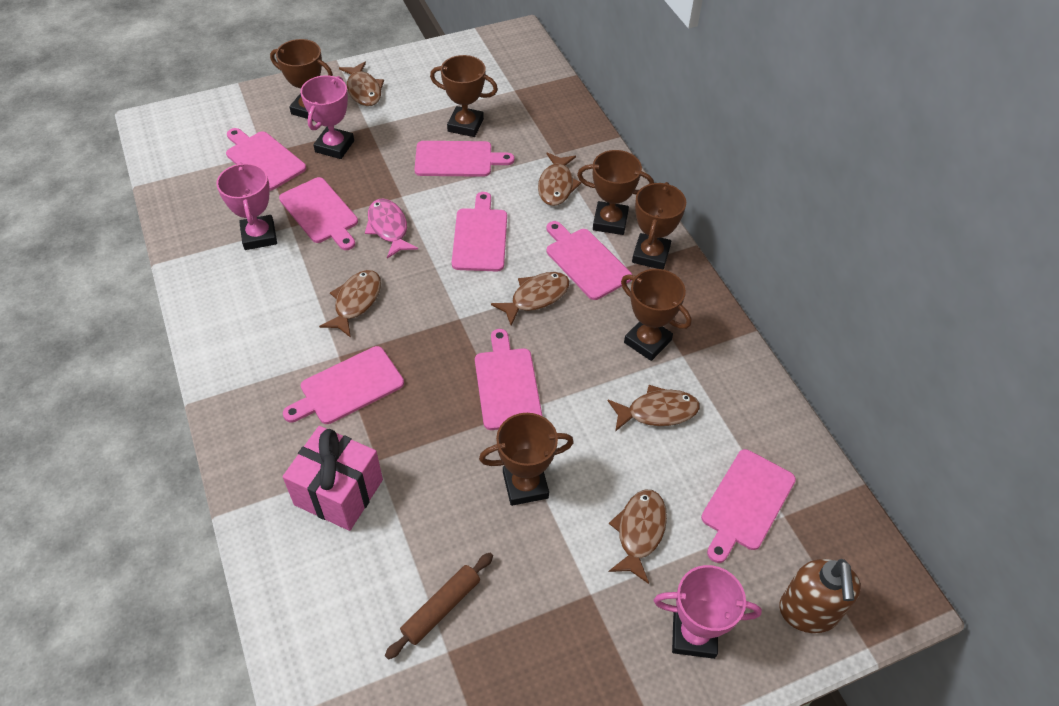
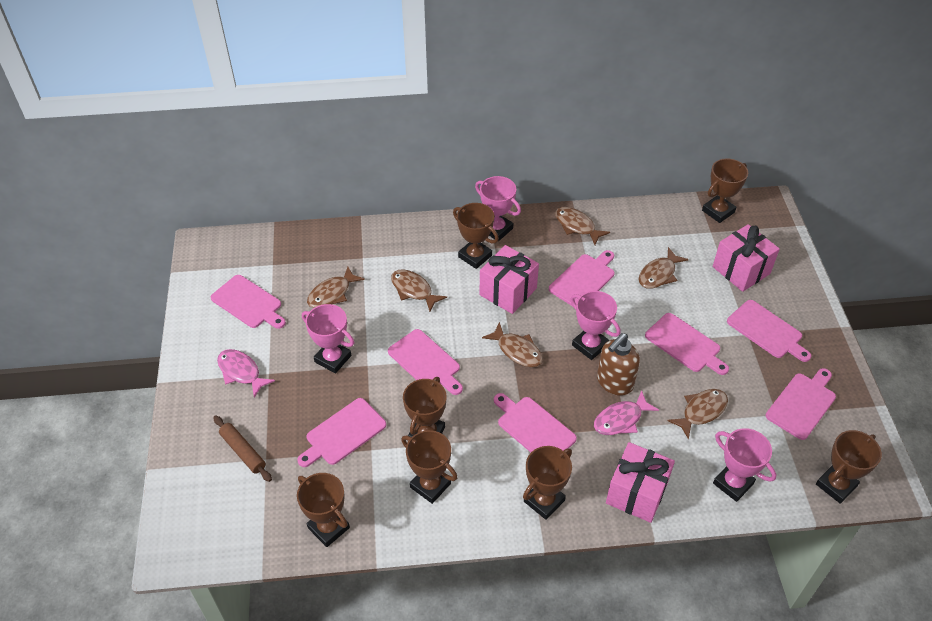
brown trophy: [270,39,333,121] [430,55,498,137] [479,413,574,506] [577,150,654,235] [621,269,691,361] [632,182,686,270] = 6 -> [297,473,350,547] [401,430,457,504] [403,377,447,437] [453,203,499,269] [523,446,572,520] [702,158,748,223] [816,430,882,504] = 7
pink fish: [365,198,418,259] = 1 -> [217,349,275,398] [594,390,659,435] = 2
pink gift: [283,426,383,531] = 1 -> [479,245,539,314] [606,442,675,523] [713,224,780,292] = 3
pink trophy: [216,162,277,250] [300,75,354,159] [654,565,762,659] = 3 -> [302,304,354,374] [475,176,521,241] [571,291,620,360] [713,428,776,502] = 4

